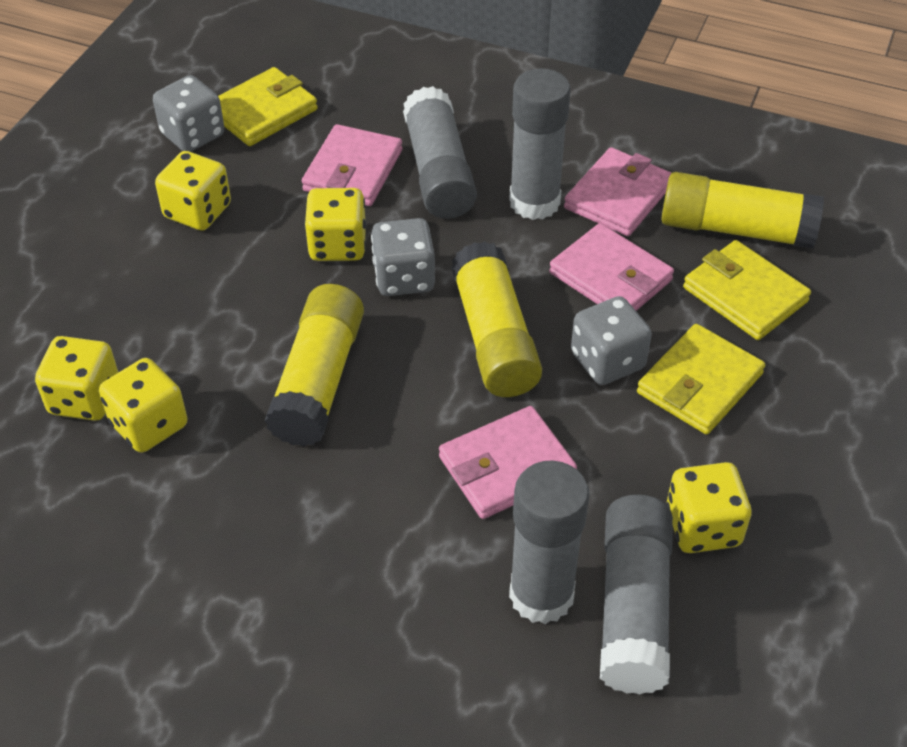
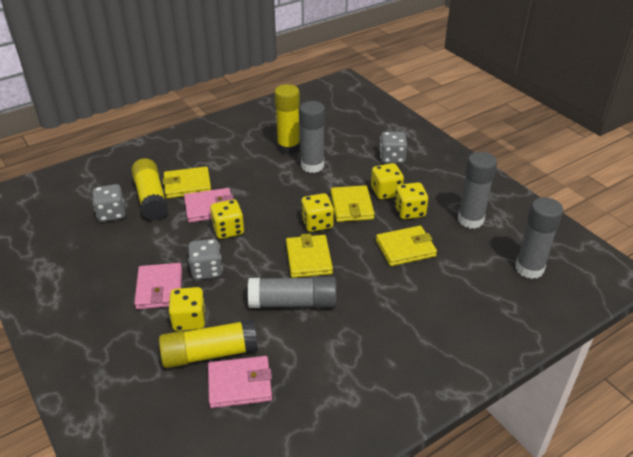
pink wallet: [302,124,402,206] [439,406,577,519] [549,223,674,311] [564,147,671,236] = 4 -> [134,263,182,309] [184,188,234,223] [208,356,272,408] = 3
yellow wallet: [218,67,318,146] [637,324,765,435] [683,240,811,340] = 3 -> [163,167,211,198] [286,234,333,278] [331,185,375,222] [376,226,437,266] = 4

